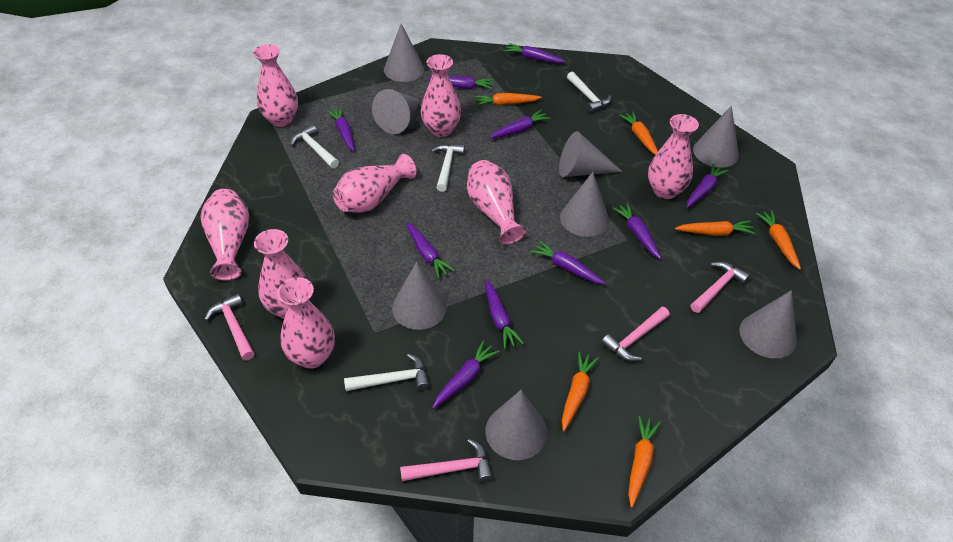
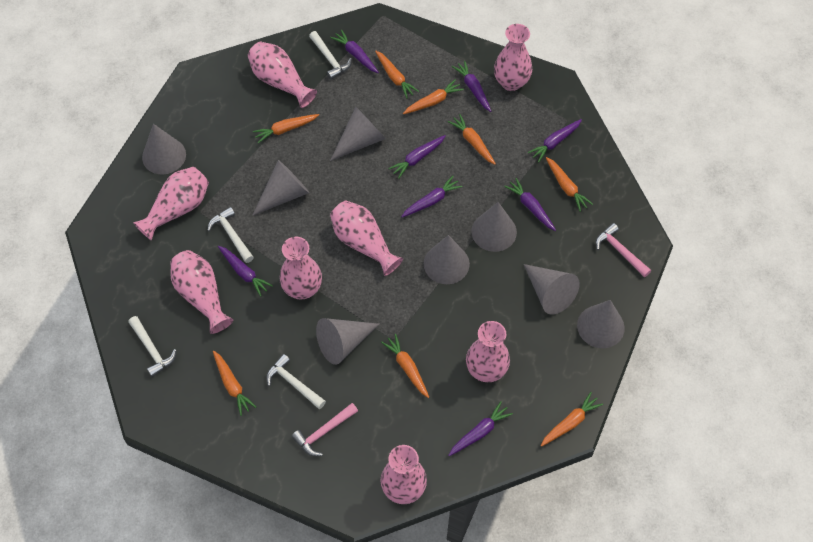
orange carrot: [474,93,542,106] [562,351,599,431] [619,112,658,155] [628,416,661,508] [675,221,755,236] [756,210,801,270] = 6 -> [213,350,256,416] [253,114,319,143] [375,51,419,99] [381,334,429,398] [403,79,464,114] [448,114,496,165] [541,392,603,447] [546,157,593,212] = 8
pink hammer: [204,294,255,360] [400,439,493,482] [601,307,670,361] [690,261,750,313] = 4 -> [291,403,358,456] [596,223,651,277] = 2
purple carrot: [327,107,355,151] [406,223,455,279] [428,76,493,89] [432,341,499,409] [485,280,524,349] [489,110,550,139] [504,43,566,63] [530,241,605,284] [612,203,662,259] [687,163,728,208] = 10 -> [218,246,273,297] [330,30,379,73] [388,135,446,179] [401,176,463,217] [448,401,513,456] [452,60,491,112] [504,178,556,231] [528,119,582,162] = 8

